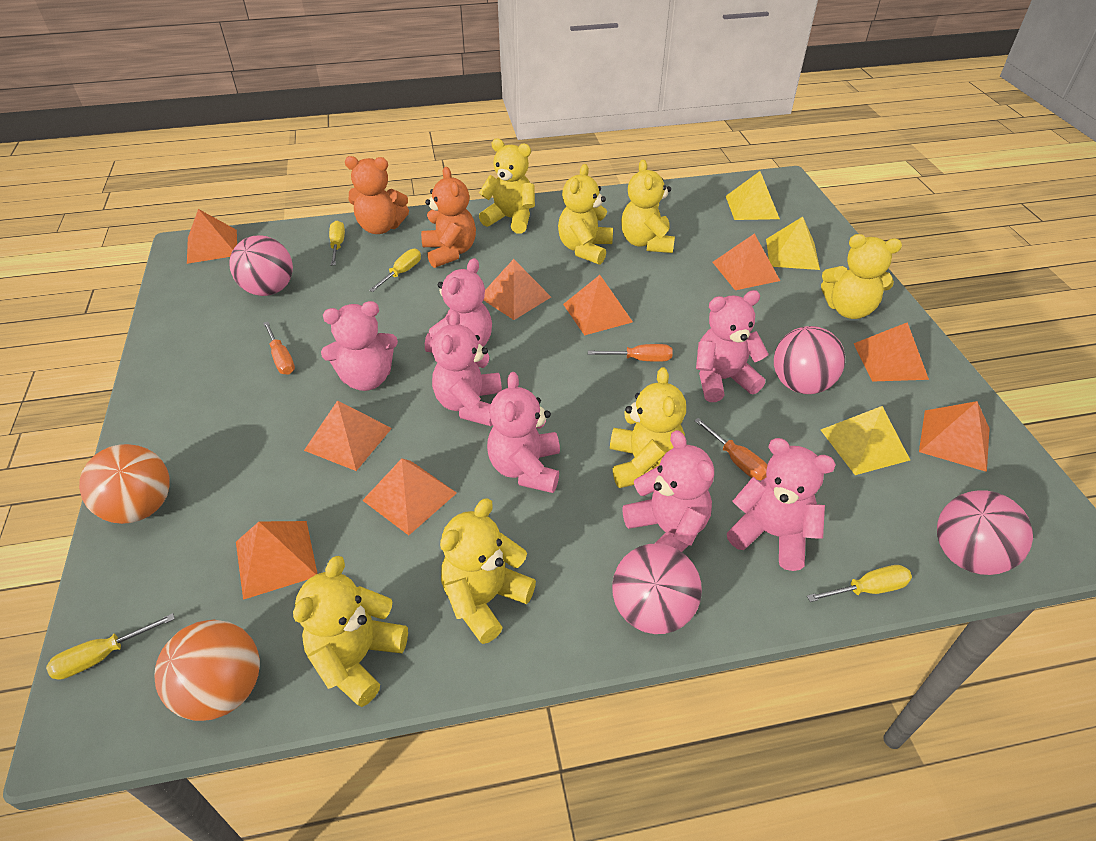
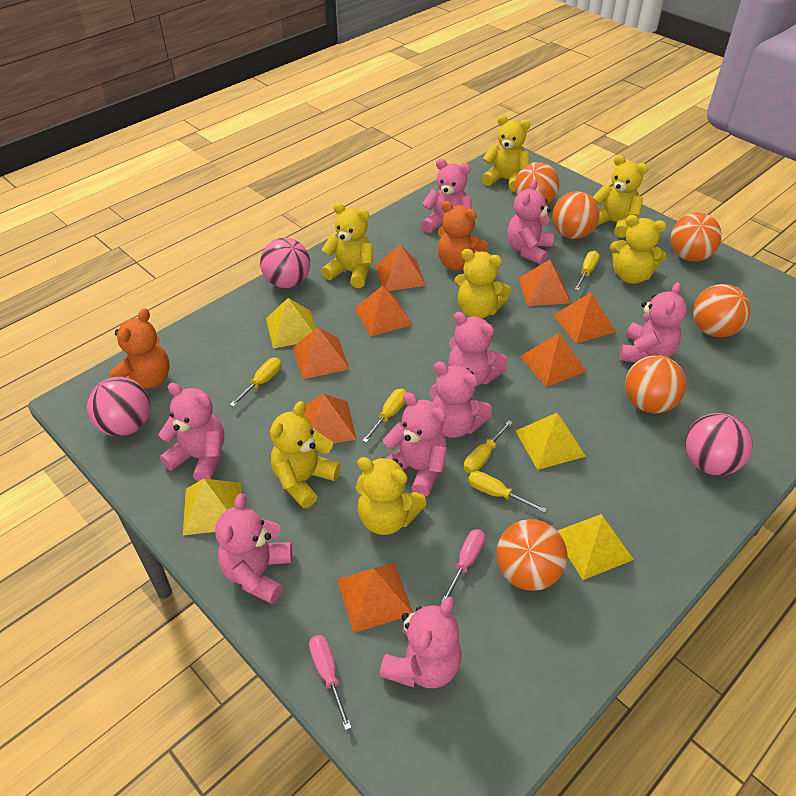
orange ball: [79,444,170,524] [154,620,260,721] = 2 -> [496,519,567,591] [514,162,559,205] [552,191,600,239] [625,355,686,413] [670,213,722,262] [693,284,750,337] = 6
orange pyramid: [187,209,237,264] [236,521,318,600] [304,400,392,471] [362,458,457,535] [484,259,551,320] [563,275,633,336] [712,233,780,290] [853,322,929,382] [919,401,990,472] = 9 -> [293,327,350,379] [303,393,357,443] [337,563,413,633] [354,285,413,337] [375,245,426,291] [519,259,571,306] [520,333,587,387] [553,292,616,344] = 8
orange screwdriver: [263,322,295,375] [588,344,673,362] [694,418,767,481] = 3 -> none = 0
pink ball: [229,235,293,296] [612,543,702,634] [774,326,845,394] [937,490,1033,575] = 4 -> [87,377,150,436] [260,238,310,288] [685,413,752,475] = 3
pink screwdriver: none = 0 -> [309,635,352,730] [441,529,485,602] = 2
pink teddy bear: [321,301,398,391] [425,258,492,353] [432,310,502,426] [487,372,560,493] [623,430,714,552] [696,290,769,402] [727,438,836,571] = 7 -> [159,383,224,481] [215,493,292,604] [379,597,462,688] [383,392,447,496] [421,159,472,233] [430,361,492,438] [448,312,507,386] [507,180,554,264] [620,282,687,362] = 9
yellow pyramid: [726,171,780,220] [766,217,820,270] [821,406,910,475] = 3 -> [183,479,242,535] [266,298,316,348] [516,413,586,470] [558,514,634,580] = 4
yellow screwdriver: [46,613,175,680] [329,221,345,265] [369,249,421,292] [807,565,912,602] = 4 -> [230,358,282,407] [362,389,407,443] [464,420,513,474] [468,471,547,513] [575,251,600,291] = 5

